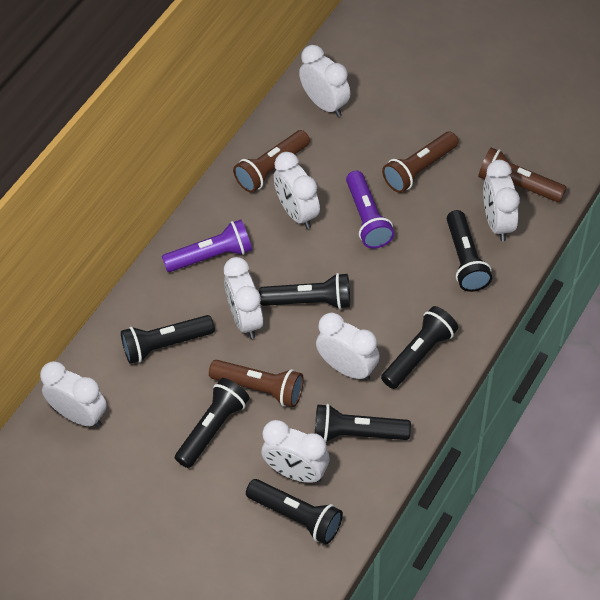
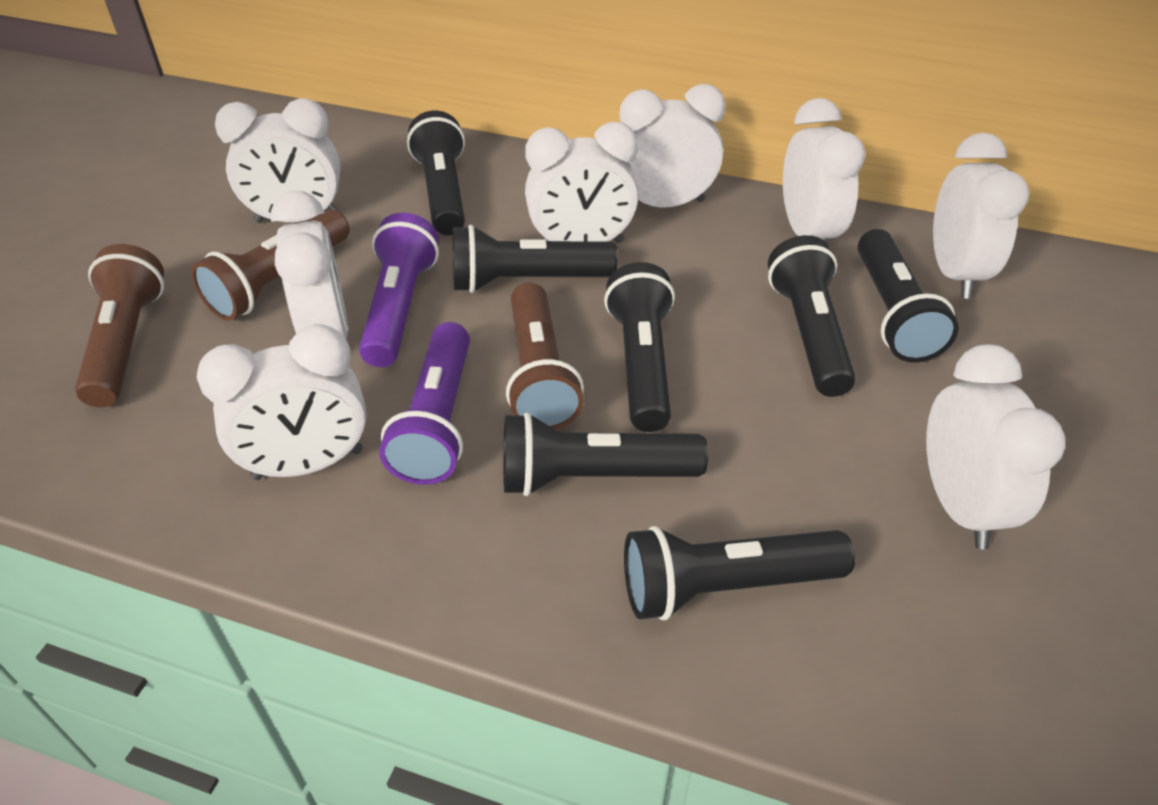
brown flashlight: [209,360,304,407] [233,130,310,193] [382,132,458,193] [478,147,567,202] = 4 -> [75,244,164,407] [191,209,350,321] [506,282,584,430] = 3
white clock: [40,361,107,427] [224,257,263,339] [261,420,329,483] [274,152,320,229] [299,45,350,117] [316,313,380,381] [483,160,520,241] = 7 -> [197,324,367,480] [215,98,340,223] [271,191,349,339] [525,122,639,243] [620,84,726,208] [783,98,865,243] [926,344,1065,549] [933,133,1030,299] = 8

